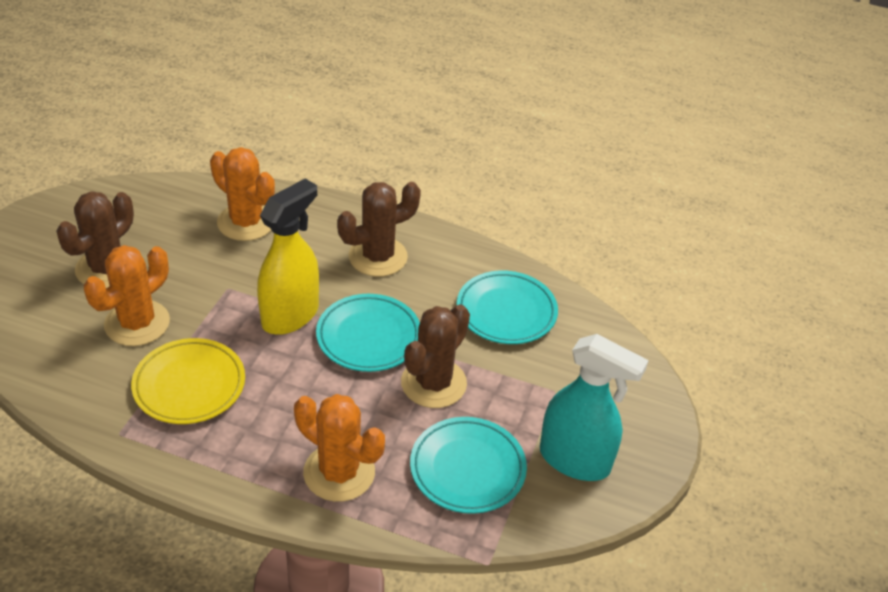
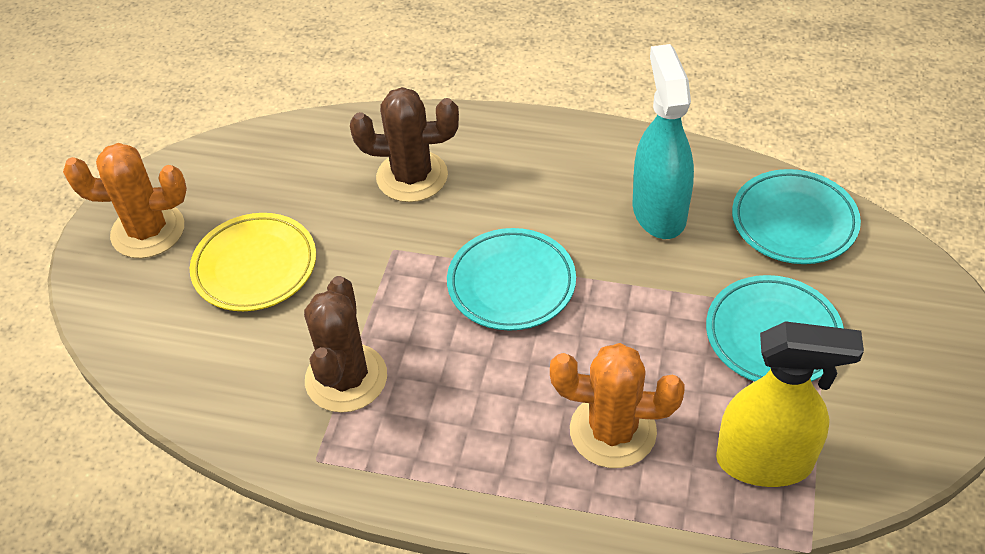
brown cactus: [56,191,134,288] [337,182,421,277] [401,304,470,408] = 3 -> [304,276,387,413] [350,87,459,202] = 2
orange cactus: [84,245,170,346] [210,147,275,241] [294,394,385,502] = 3 -> [63,143,187,258] [550,343,685,468] = 2

